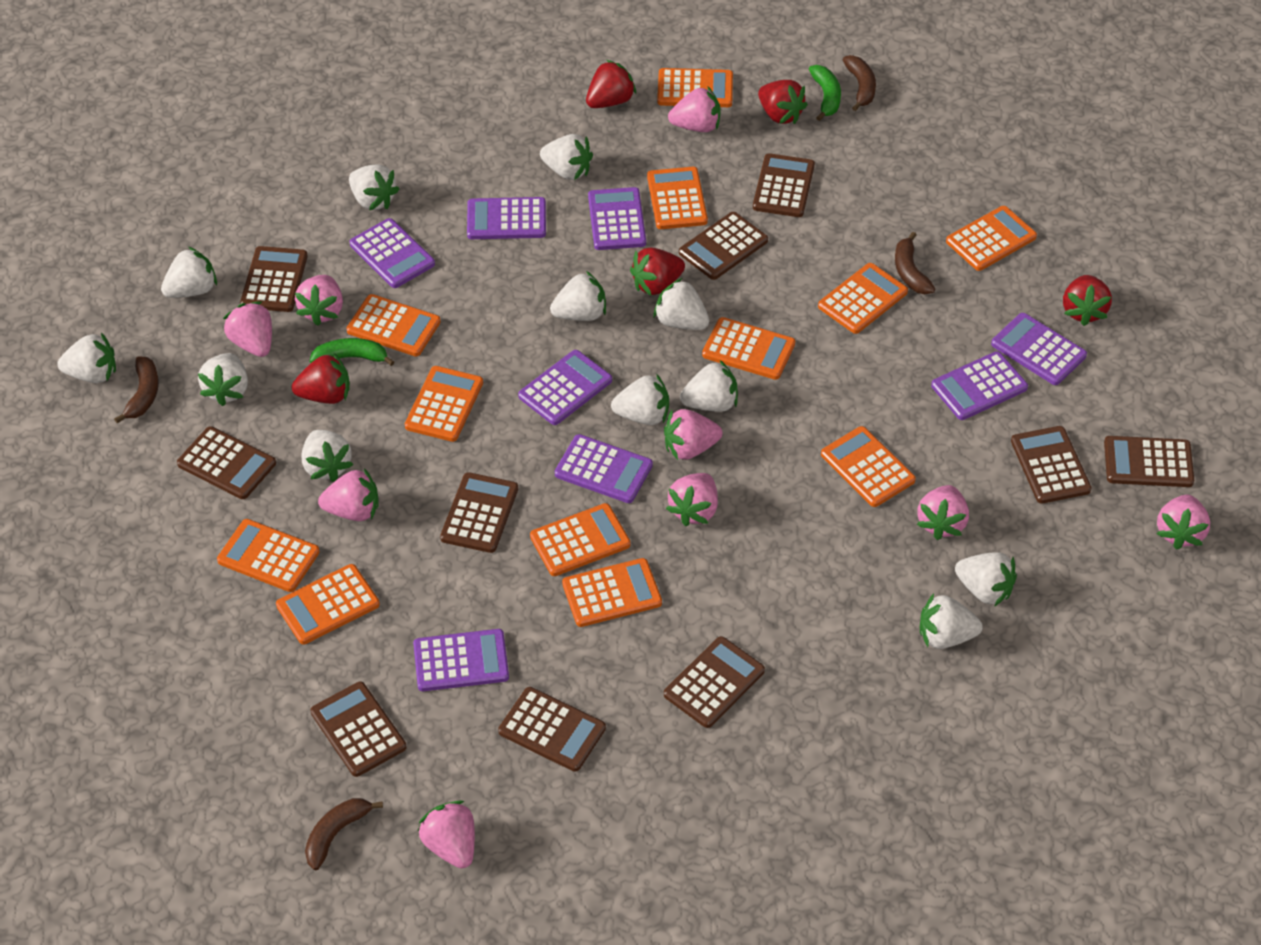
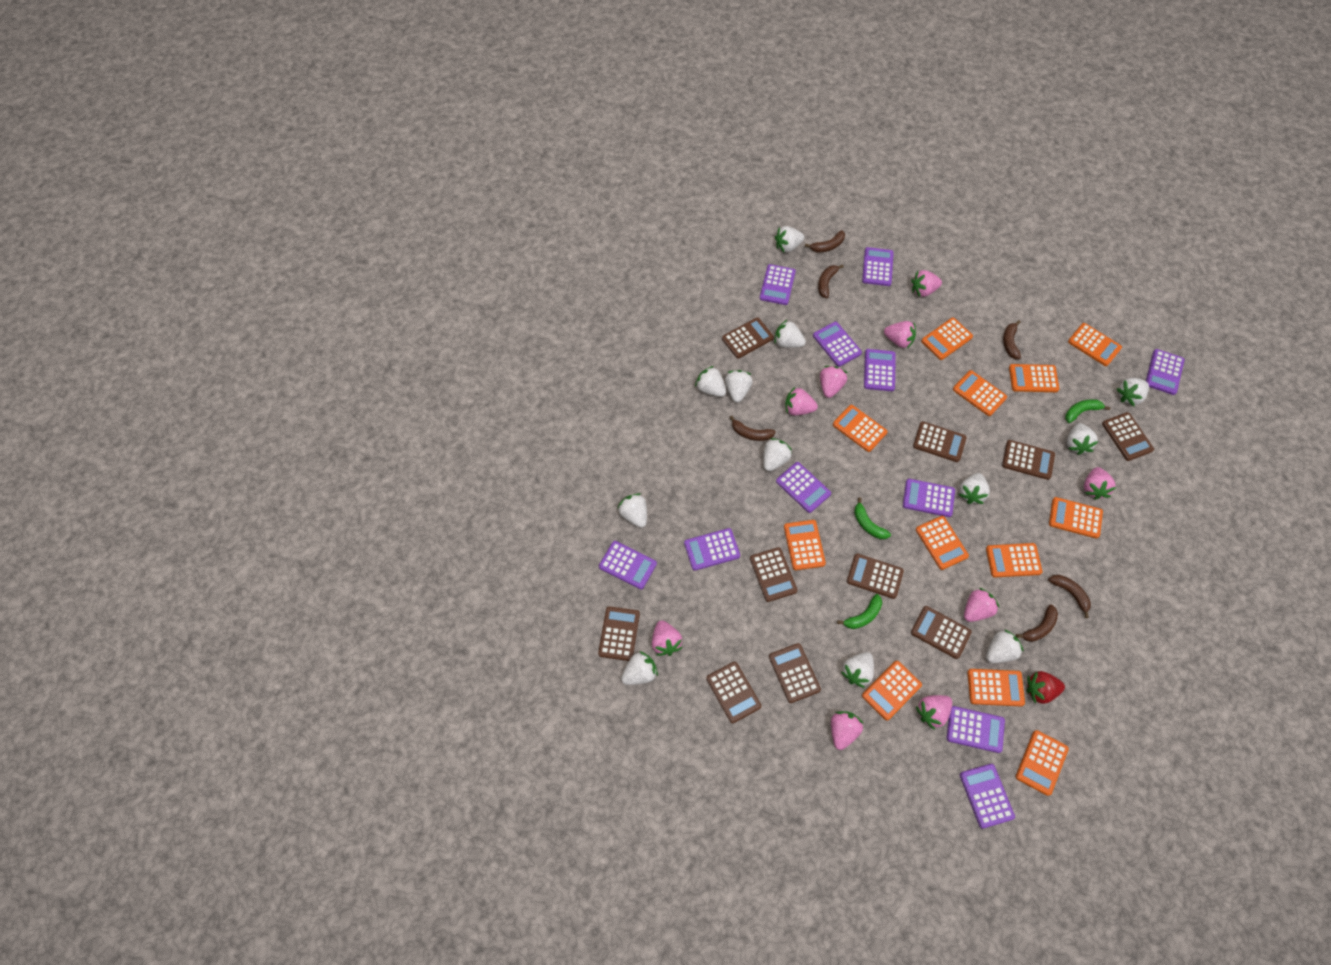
brown banana: [114,357,159,423] [305,798,383,870] [843,55,876,111] [895,232,935,294] = 4 -> [730,416,776,441] [805,230,845,252] [818,265,844,298] [1003,320,1021,359] [1016,604,1058,642] [1048,575,1091,618] = 6
green banana: [310,338,394,366] [809,65,841,121] = 2 -> [837,594,882,629] [854,497,891,539] [1065,399,1111,423] = 3
purple calculator: [350,218,435,288] [413,629,509,691] [467,197,546,239] [518,350,612,425] [555,434,653,503] [588,187,646,250] [931,351,1028,420] [991,313,1087,385] = 8 -> [599,541,657,589] [684,528,740,571] [760,264,796,305] [776,462,831,513] [813,322,862,367] [862,247,894,286] [864,349,896,391] [903,479,955,517] [947,706,1005,753] [960,764,1015,829] [1146,349,1185,395] = 11
red strawberry: [292,352,350,404] [586,60,636,108] [630,247,685,295] [758,80,808,124] [1063,275,1112,326] = 5 -> [1027,671,1065,704] = 1

